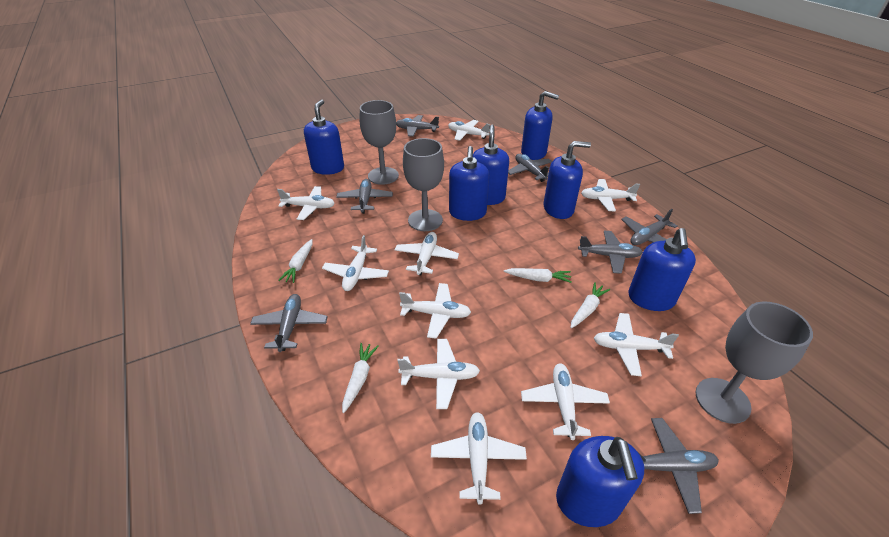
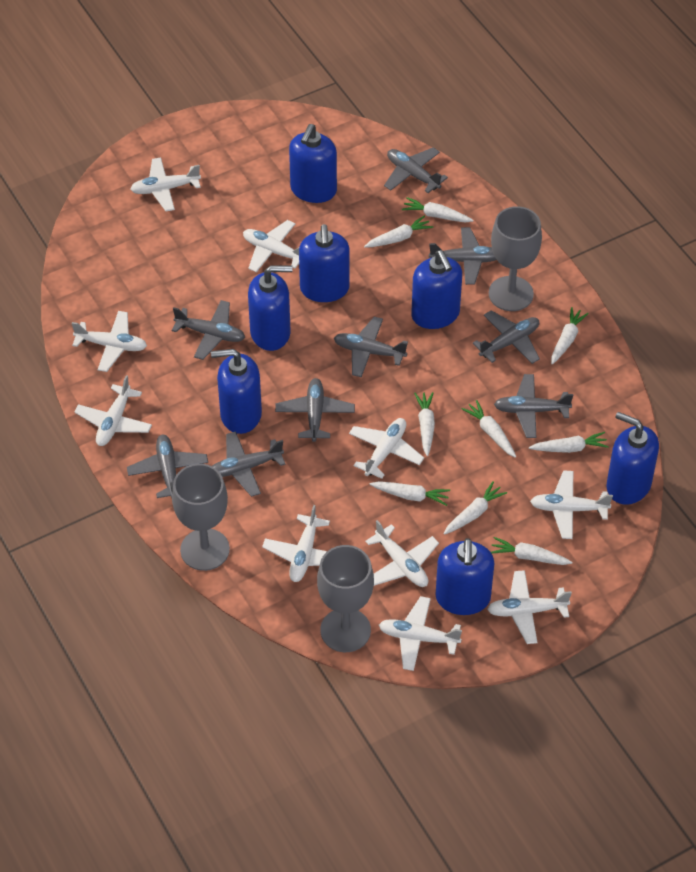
grey plane: [250,294,328,352] [336,179,393,214] [396,115,439,137] [508,154,552,182] [578,231,643,274] [621,209,678,245] [638,418,719,514] = 7 -> [127,435,208,498] [172,300,245,360] [212,431,286,497] [275,378,355,442] [334,317,408,377] [384,147,448,193] [429,227,497,285] [473,310,540,364] [494,374,573,438] = 9
white carrot: [278,239,313,283] [342,343,379,413] [504,268,572,283] [570,282,610,328] = 4 -> [364,215,433,248] [369,481,450,506] [402,197,474,222] [414,392,435,456] [444,482,507,535] [462,400,516,458] [491,537,572,565] [529,432,609,453] [551,307,589,365] = 9

